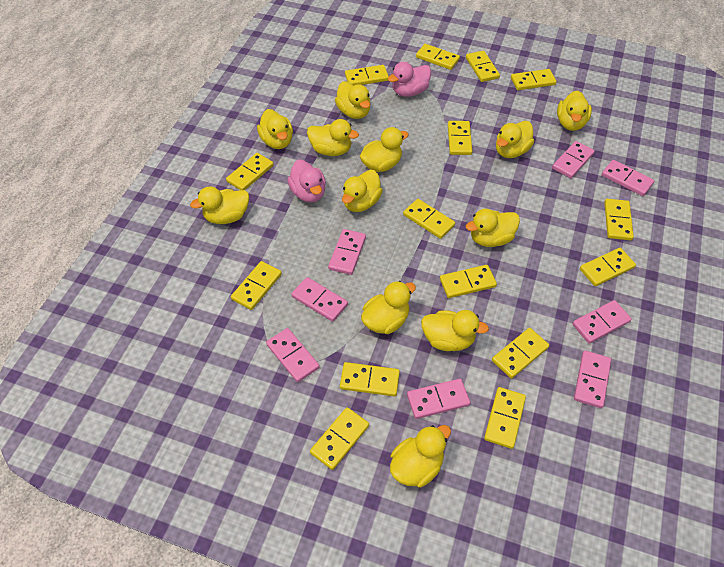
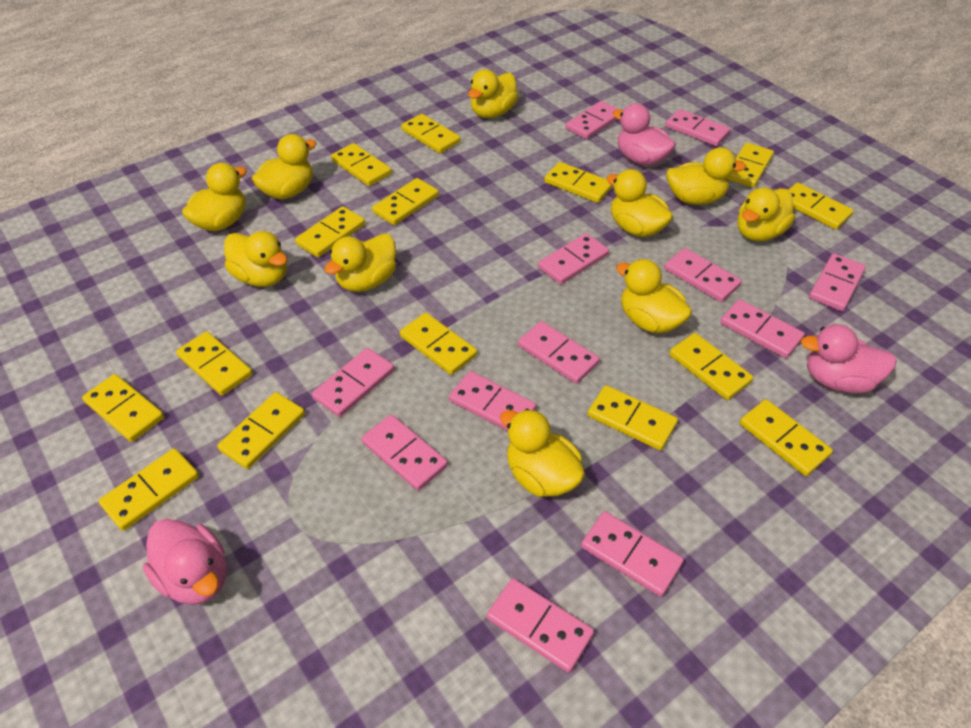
pink domino: [266,328,320,382] [291,277,348,322] [328,229,366,275] [407,379,470,419] [552,141,595,178] [572,300,632,344] [574,350,611,408] [602,160,654,196] = 8 -> [312,348,394,417] [362,415,448,491] [449,371,536,431] [487,578,594,673] [518,321,600,384] [538,233,609,284] [565,101,620,139] [581,511,684,597] [664,248,742,302] [666,109,730,146] [720,299,805,358] [809,253,866,311] = 12
pink duck: [287,160,326,203] [388,62,431,97] = 2 -> [143,519,227,605] [613,103,676,166] [801,324,897,393] = 3
yellow duck: [190,186,249,224] [257,109,293,149] [307,119,359,156] [335,81,370,119] [342,170,383,212] [360,127,409,172] [361,281,416,334] [390,425,451,487] [421,310,489,351] [466,209,520,247] [496,121,534,158] [557,91,592,131] = 12 -> [182,163,247,231] [224,231,287,287] [252,134,316,199] [324,234,396,292] [468,69,519,118] [500,409,585,497] [606,169,673,237] [616,259,692,333] [666,147,746,205] [737,187,795,242] = 10

